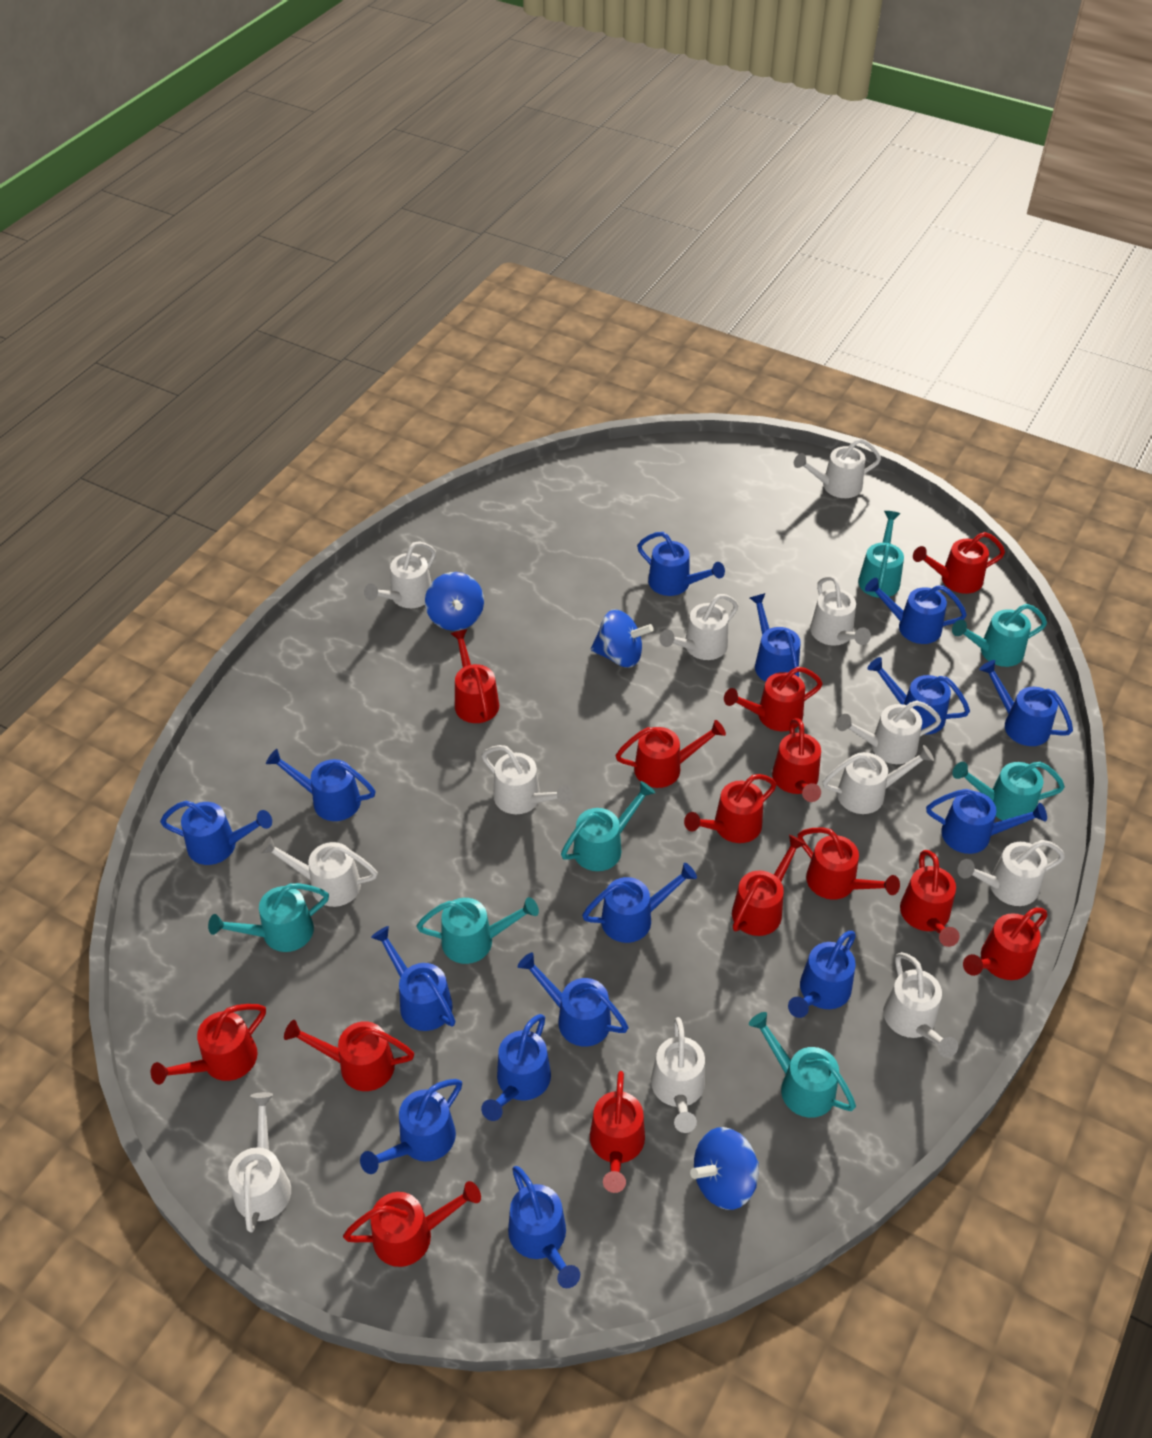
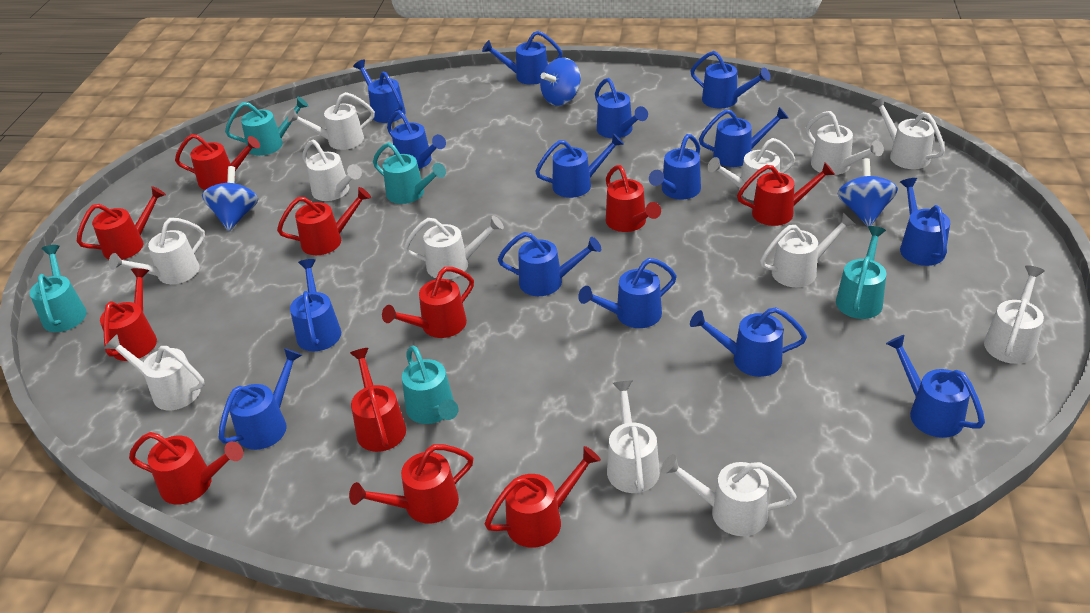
red watering can: [151,1004,266,1085] [284,1020,414,1091] [343,1181,481,1267] [450,629,499,723] [590,1071,645,1193] [615,720,726,788] [684,774,777,843] [724,667,823,731] [732,835,806,936] [772,718,821,802] [798,827,900,900] [900,850,960,947] [913,532,1005,594] [963,908,1048,980] = 14 -> [77,186,166,260] [100,268,157,361] [129,432,243,504] [175,134,260,190] [277,187,371,255] [349,444,473,524] [350,348,406,452] [382,267,474,338] [485,446,601,548] [606,165,661,232] [737,162,835,226] = 11
turquoise watering can: [208,883,329,952] [417,897,539,964] [561,781,655,871] [749,1012,856,1118] [858,511,904,598] [952,604,1047,667] [952,762,1065,823] = 7 -> [30,245,87,332] [225,97,308,156] [373,142,446,204] [402,346,458,424] [836,226,886,319] = 5

